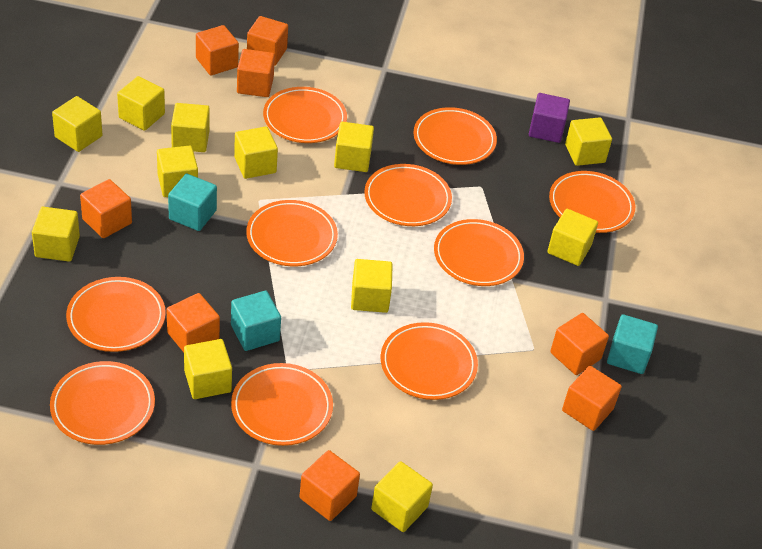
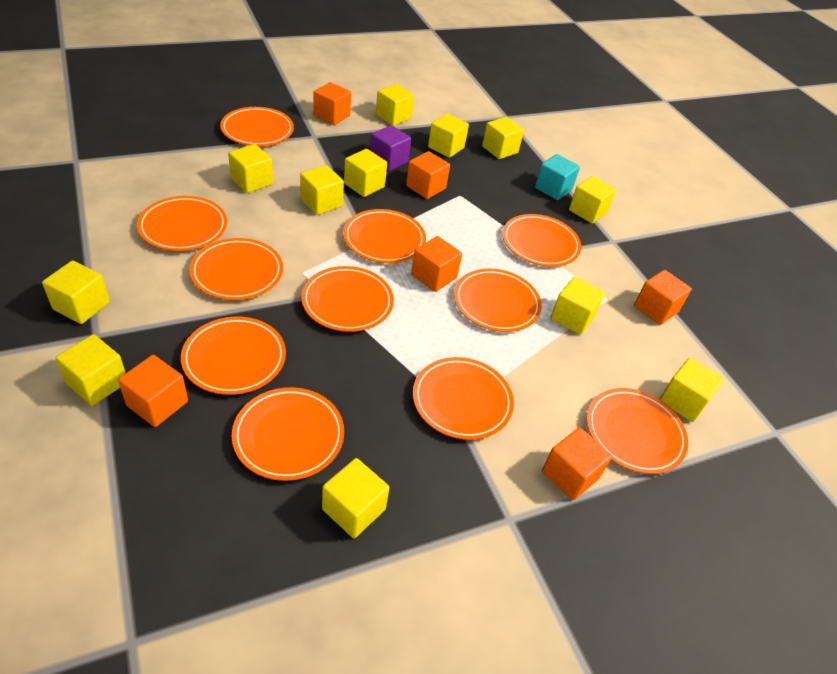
orange cube: [80,179,132,238] [166,293,220,352] [196,25,239,75] [237,49,275,97] [247,16,288,66] [299,450,360,521] [550,313,609,375] [562,366,622,431] = 8 -> [118,355,188,427] [313,82,351,125] [406,151,450,199] [411,236,462,292] [542,428,612,500] [634,270,692,325] = 6
orange plate: [50,361,155,445] [66,277,166,352] [231,363,333,446] [246,200,338,266] [263,87,347,143] [364,164,452,226] [381,322,478,400] [413,107,497,165] [434,219,524,286] [549,171,635,233] = 10 -> [137,196,227,251] [181,317,286,395] [189,238,283,300] [220,107,294,146] [232,387,344,481] [301,266,394,332] [343,209,426,263] [413,357,514,440] [454,268,542,332] [502,214,581,267] [587,388,688,474] = 11
turquoise cube: [168,174,217,231] [231,291,281,351] [607,314,658,374] = 3 -> [535,154,580,200] = 1

